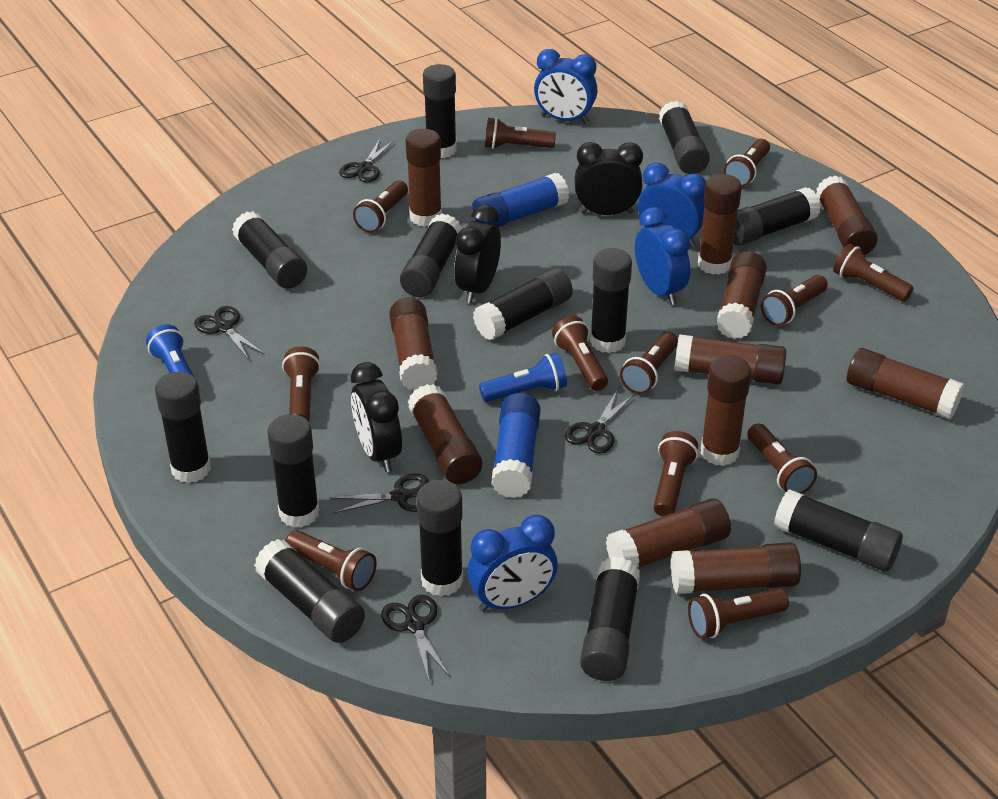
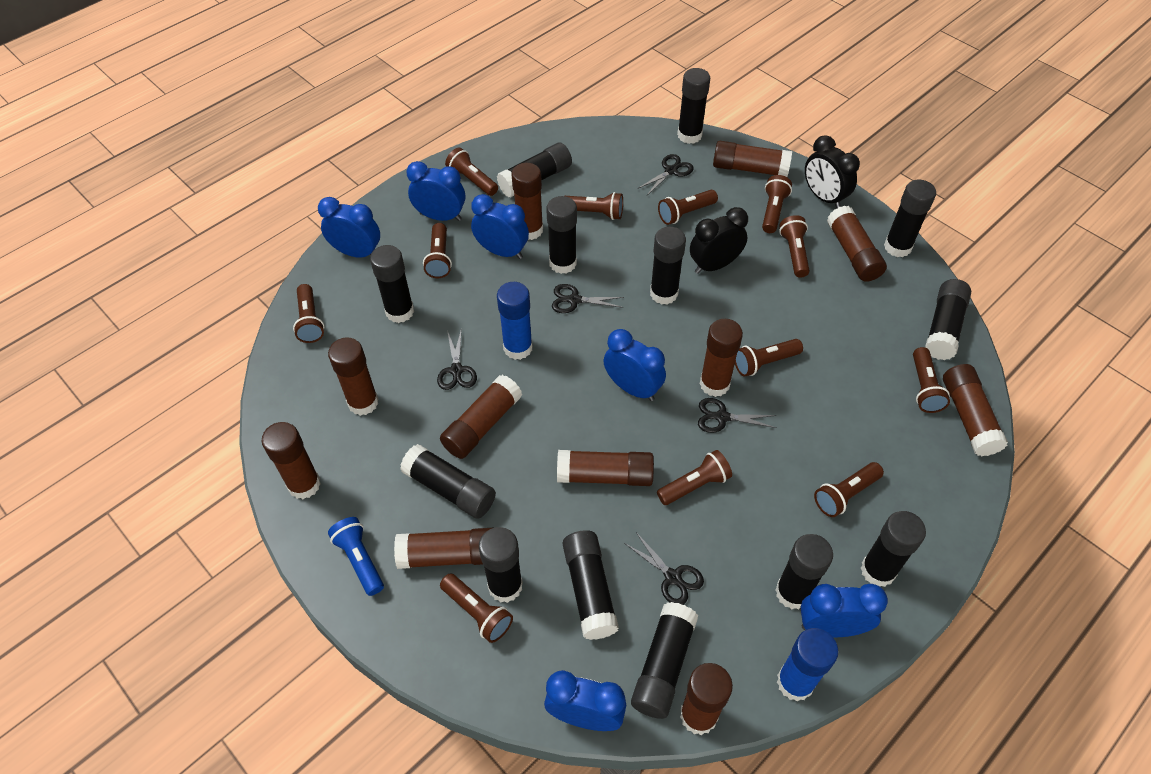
black clock: [351,362,402,472] [454,204,501,303] [575,142,643,215] = 3 -> [690,207,748,274] [805,135,860,209] = 2
blue clock: [467,515,558,612] [534,49,598,124] [635,207,690,305] [638,163,706,247] = 4 -> [318,197,380,257] [406,161,465,221] [471,194,529,259] [544,670,626,731] [603,329,666,401] [800,584,888,637] = 6
blue flashlight: [146,324,199,388] [479,353,567,402] = 2 -> [328,517,384,596] = 1

